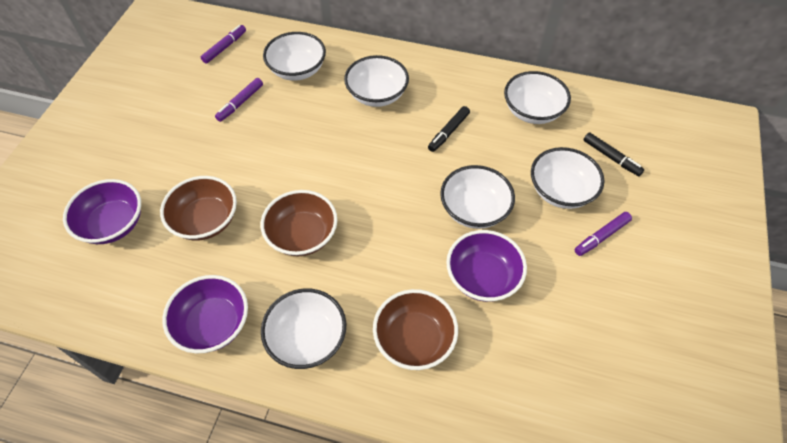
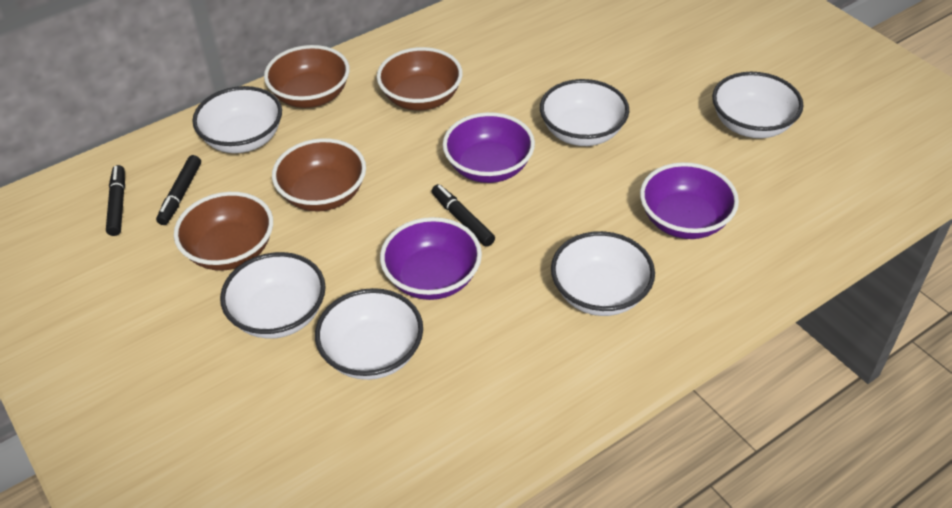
black marker: [428,106,470,152] [584,132,644,176] = 2 -> [106,165,125,236] [156,155,201,225] [432,184,495,247] = 3
brown bowl: [160,176,237,241] [261,190,337,256] [373,289,458,370] = 3 -> [174,192,273,271] [264,45,350,108] [272,138,366,211] [377,47,463,110] = 4
purple marker: [201,25,246,64] [215,78,263,122] [575,212,632,256] = 3 -> none = 0

